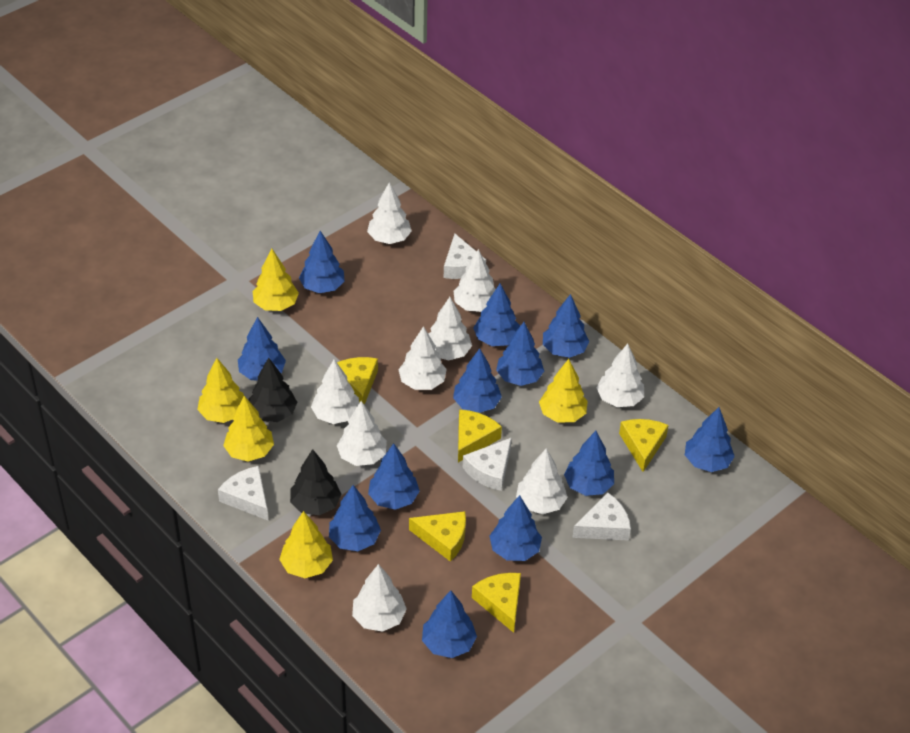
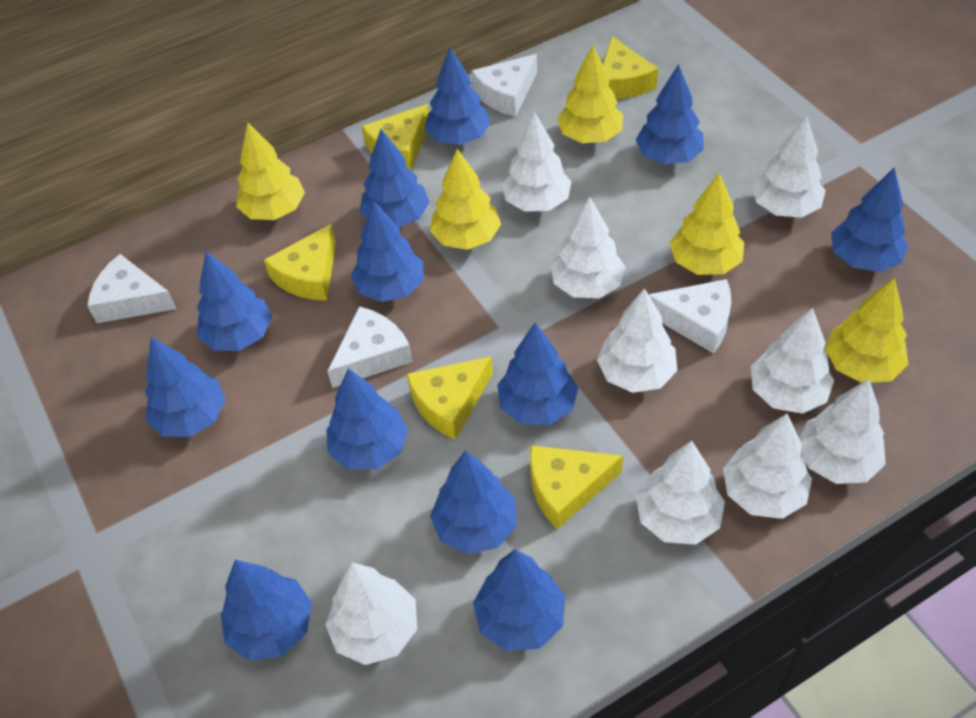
black tree: [249,357,297,422] [290,449,342,515] = 2 -> none = 0

